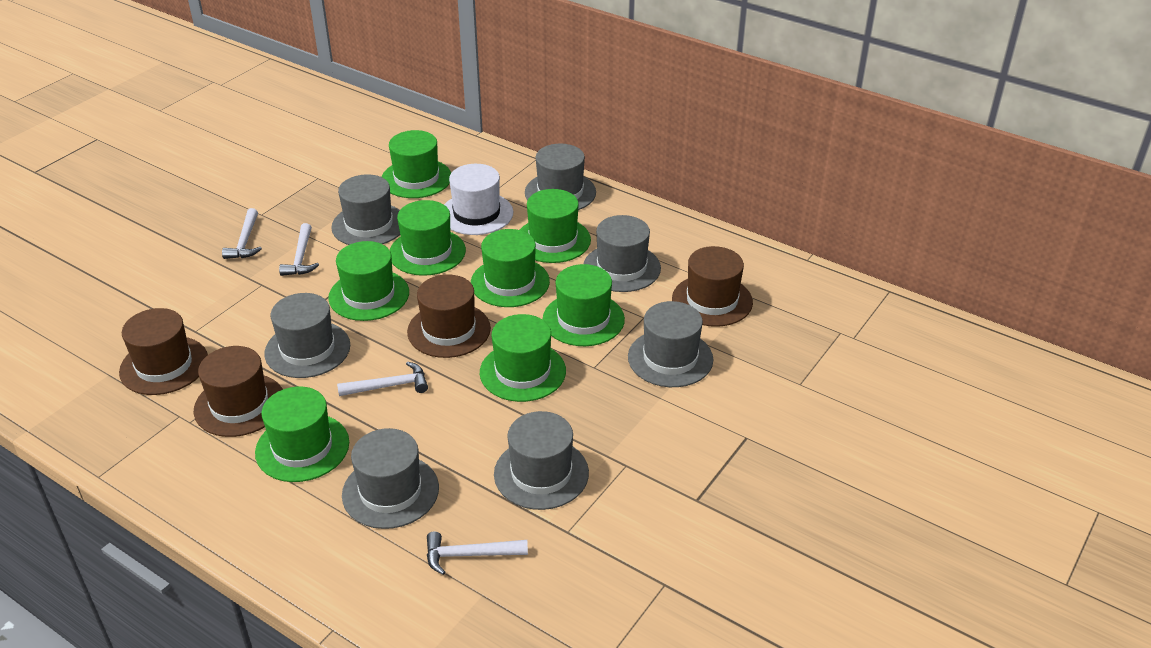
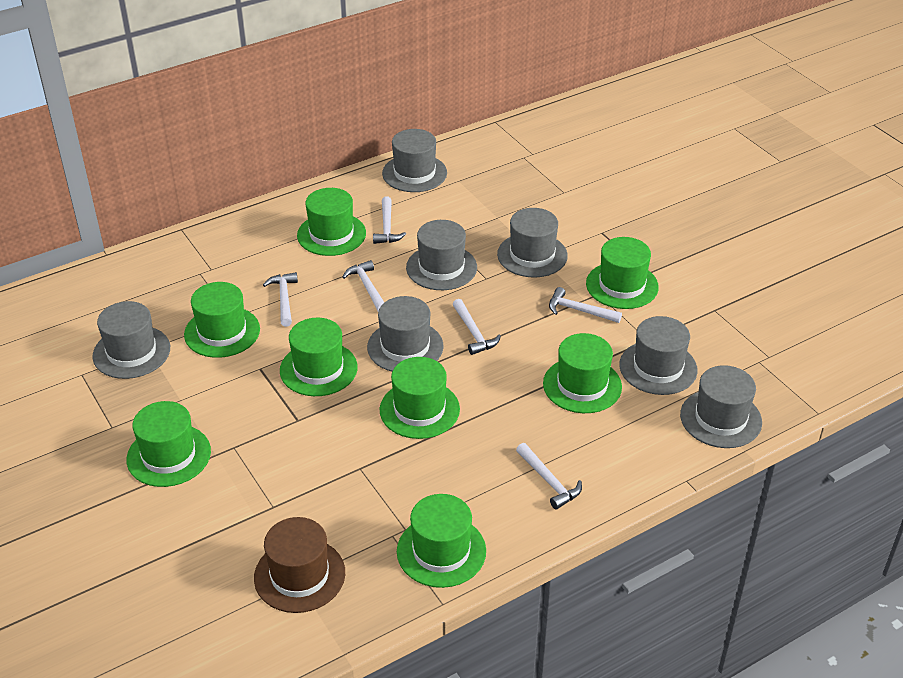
brown hat: [119,308,208,395] [194,346,283,437] [407,274,491,358] [672,246,753,327] = 4 -> [254,517,345,613] = 1
white hammer: [222,208,262,259] [279,223,319,276] [337,362,428,396] [427,532,528,575] = 4 -> [263,272,298,327] [342,260,384,311] [373,196,406,244] [453,299,501,355] [516,443,582,510] [549,287,622,323] = 6
white hat: [444,164,513,235] = 1 -> none = 0

